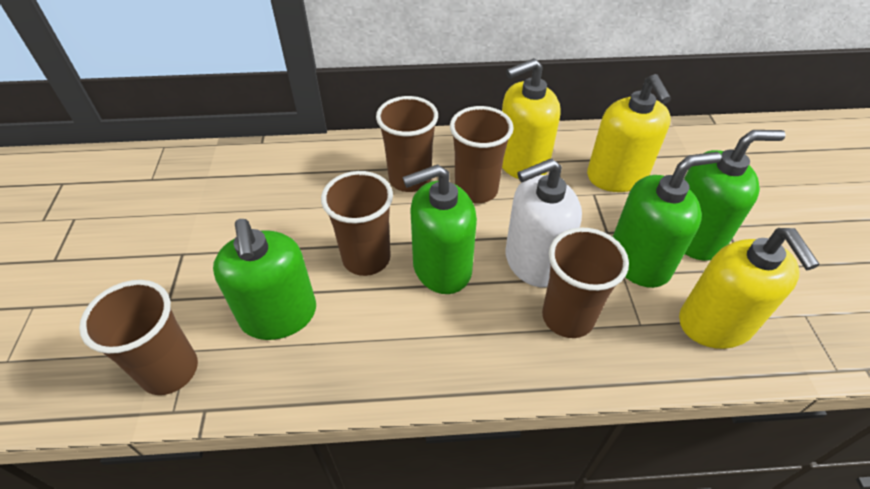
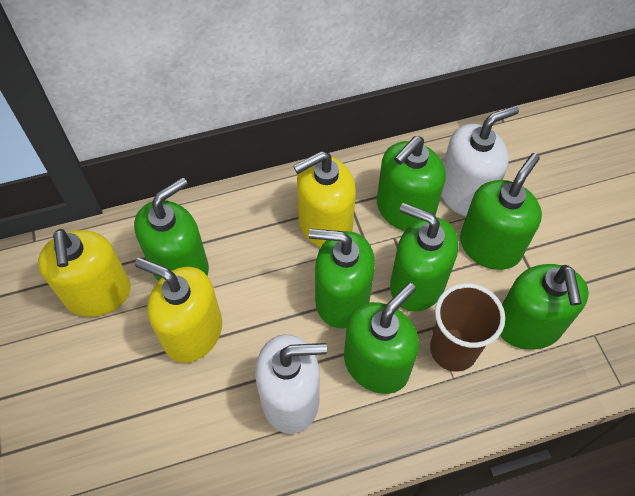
brown cup: [79,280,198,395] [321,171,393,276] [376,96,438,192] [450,106,514,203] [542,227,629,338] = 5 -> [430,283,505,372] = 1
green soap dispenser: [213,219,316,340] [403,164,477,294] [613,152,721,288] [684,130,786,261] = 4 -> [134,177,209,281] [309,229,375,328] [344,283,419,394] [377,136,446,231] [390,203,458,312] [460,153,542,270] [500,264,589,350] = 7
white soap dispenser: [506,158,582,287] = 1 -> [255,334,327,434] [441,105,519,216] = 2

